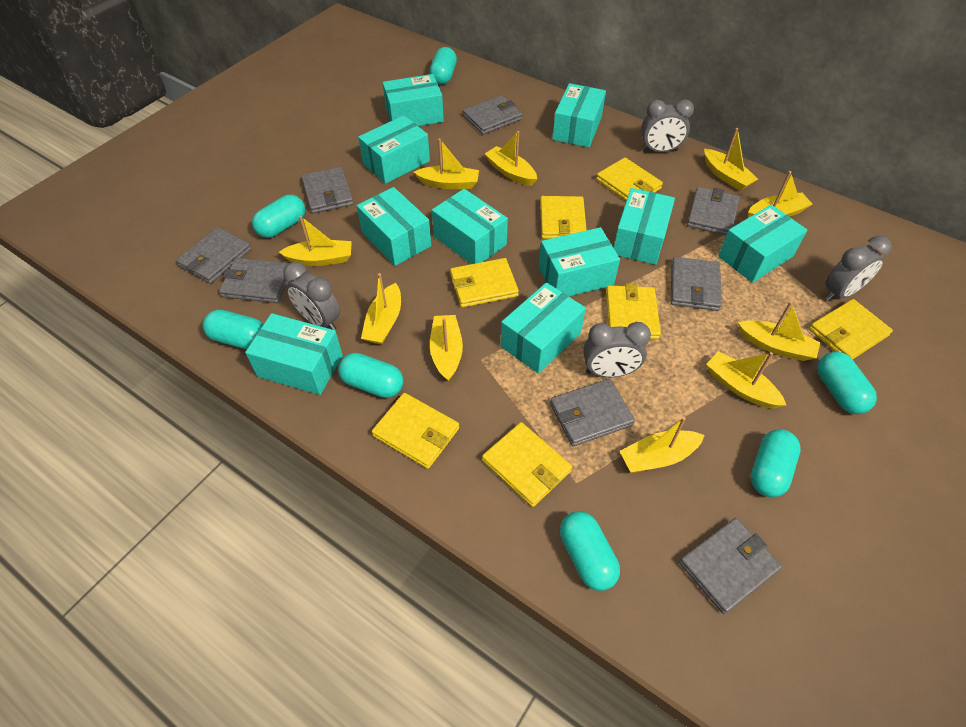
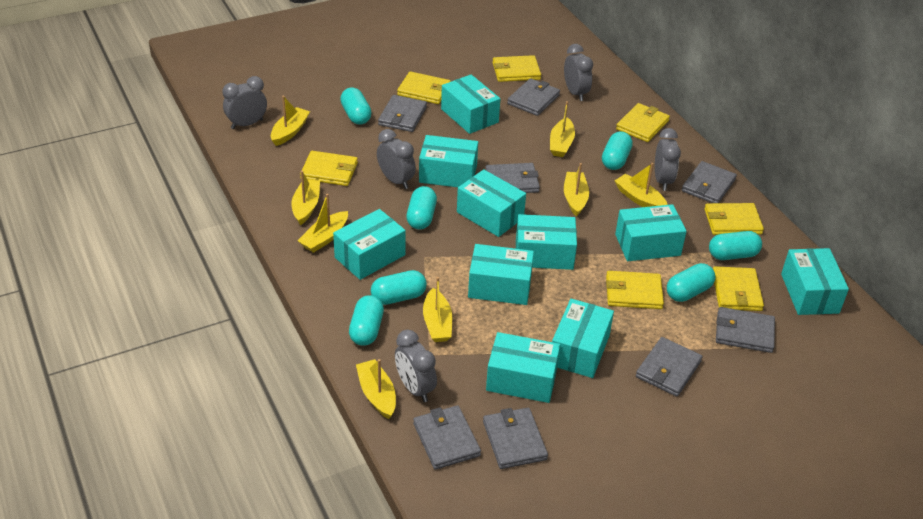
grey clock: [283,262,340,330] [583,322,651,377] [641,99,694,152] [825,236,892,301] = 4 -> [222,76,267,129] [377,129,416,189] [395,330,437,402] [564,44,593,101] [655,128,681,191] = 5
yellow boat: [279,216,352,266] [361,273,401,345] [414,139,479,189] [430,315,463,381] [485,131,537,186] [619,417,705,473] [704,128,758,191] [706,351,786,409] [738,301,820,361] [748,171,813,217] = 10 -> [271,96,310,146] [291,171,320,225] [298,194,348,253] [356,359,396,419] [423,277,452,342] [550,101,575,157] [564,163,589,217] [615,163,668,207] = 8

